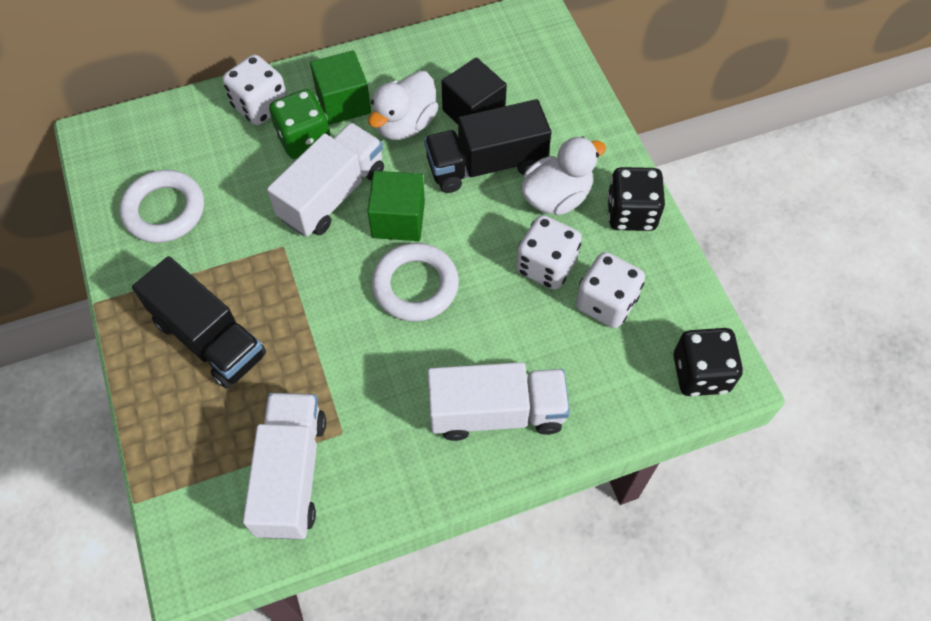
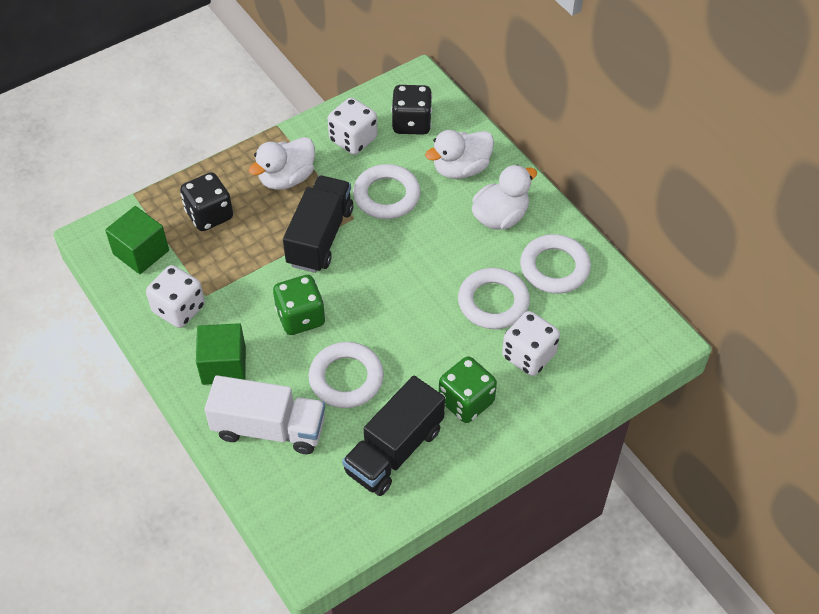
black cube: [441,58,507,124] = 1 -> none = 0
green dice: [269,89,331,159] = 1 -> [273,275,326,335] [439,356,497,423] = 2
white duck: [368,71,438,140] [521,136,606,215] = 2 -> [249,137,315,190] [425,130,494,179] [472,165,537,230] = 3
white ring: [119,170,204,243] [371,243,459,322] = 2 -> [309,342,384,408] [353,164,421,219] [458,268,530,329] [520,234,591,294] = 4
white truck: [243,393,326,540] [267,123,384,237] [427,362,570,441] = 3 -> [204,375,325,454] = 1

